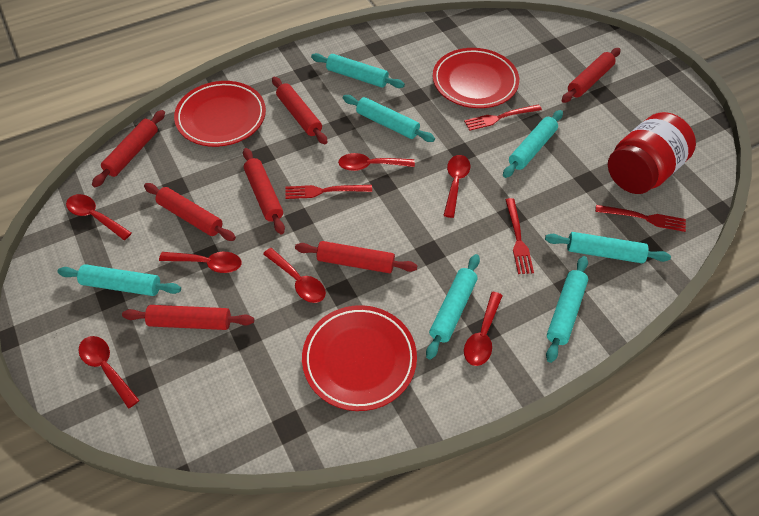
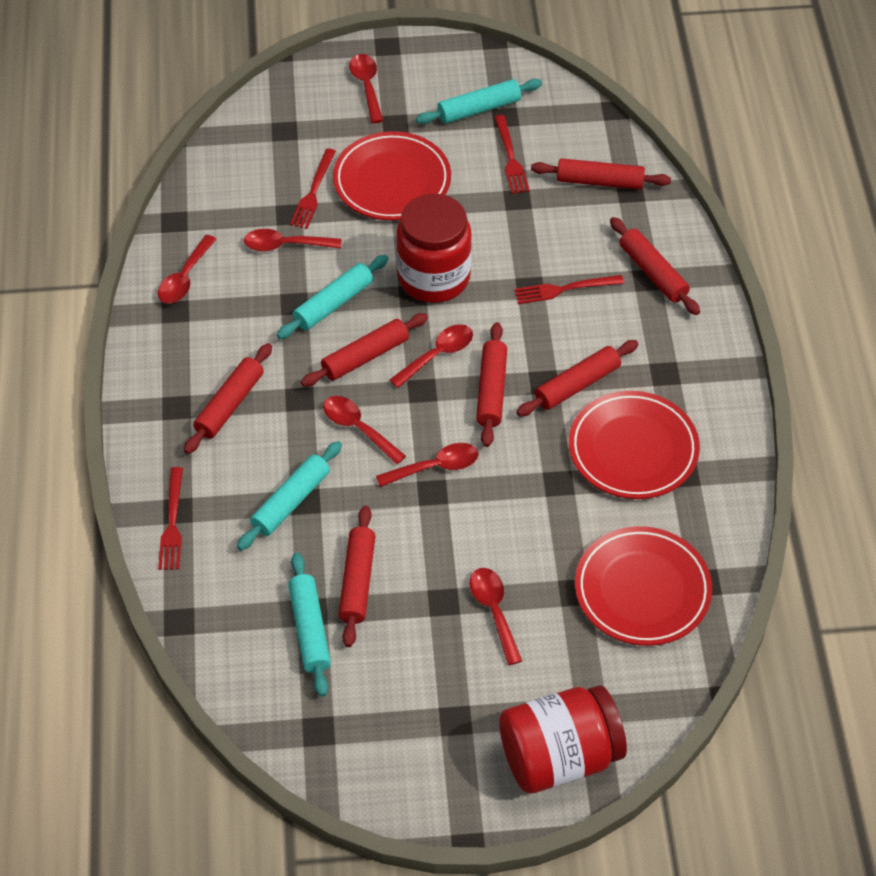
red jar: [608,112,696,194] = 1 -> [396,194,472,303] [499,685,627,794] = 2
turquoise rolling pin: [57,264,181,296] [311,53,405,88] [343,95,435,142] [426,254,480,360] [503,110,563,178] [545,232,671,263] [546,256,588,363] = 7 -> [237,441,342,550] [277,255,389,339] [288,553,331,697] [416,79,542,124] = 4

